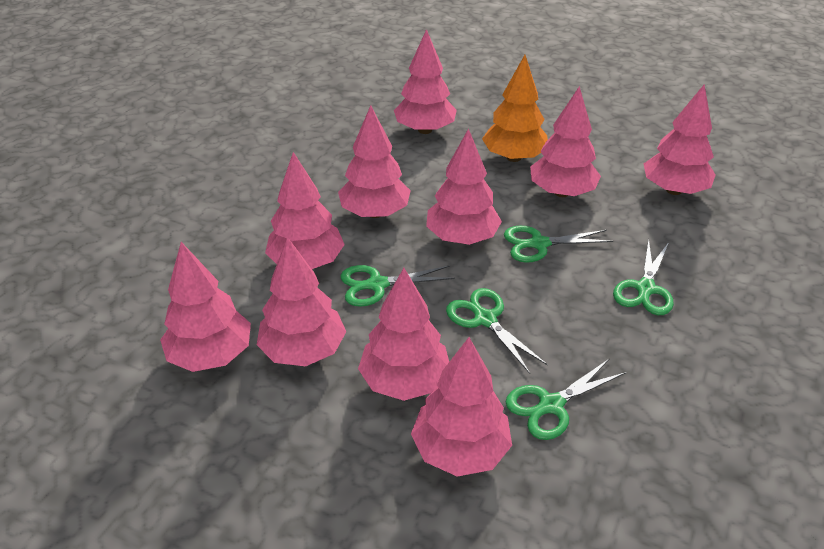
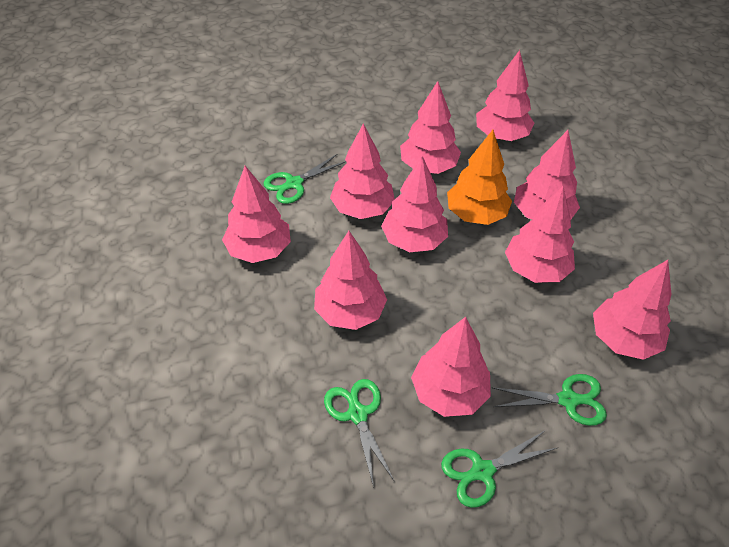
green scissors: [340,265,455,307] [446,288,548,374] [504,226,613,263] [506,359,626,440] [613,239,674,315] = 5 -> [263,154,346,204] [324,379,395,488] [441,430,557,508] [493,374,607,426] = 4

